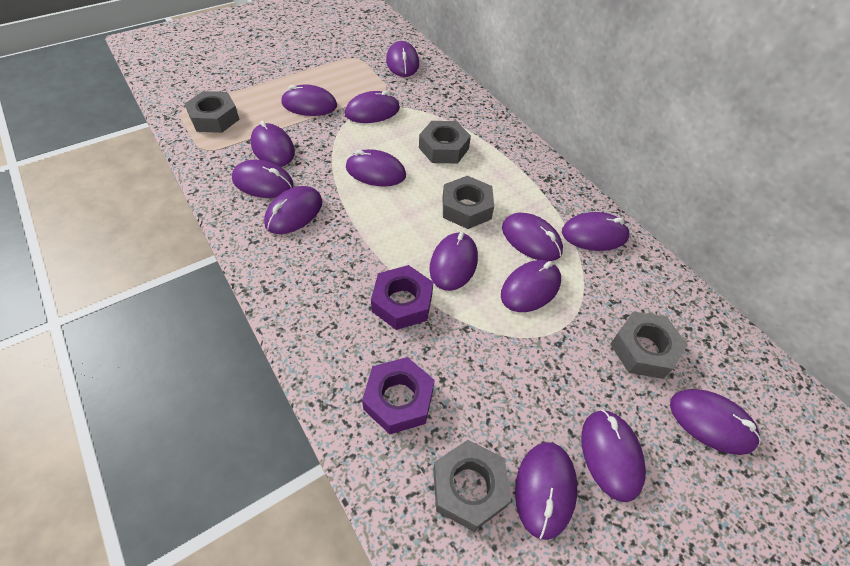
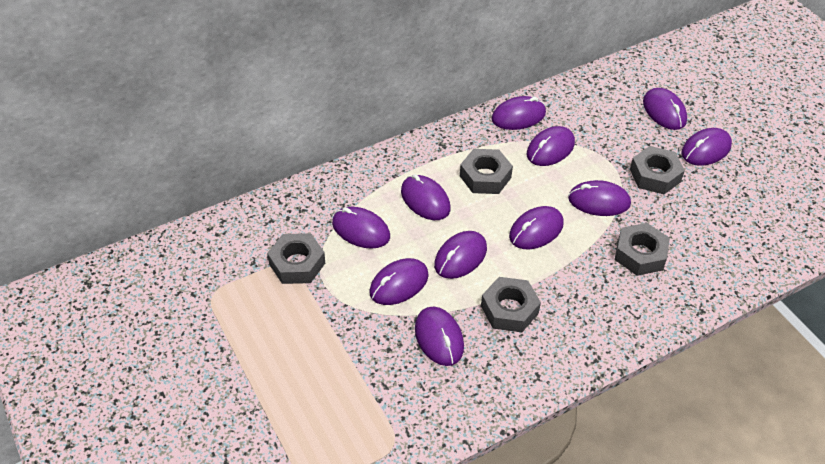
purple mouse: [232,160,294,198] [250,121,295,167] [264,186,322,234] [281,84,337,116] [345,91,400,123] [346,149,406,187] [386,41,419,77] [429,232,478,291] [501,260,561,312] [502,213,563,261] [515,442,577,540] [562,212,630,251] [581,409,646,502] [670,389,761,455] = 14 -> [332,207,390,249] [369,258,429,305] [401,174,451,220] [415,306,464,366] [434,231,487,279] [492,96,546,130] [509,206,564,249] [527,126,575,166] [568,180,631,216] [643,88,687,130] [681,128,732,166] = 11
purple nut: [362,357,435,434] [371,265,433,330] = 2 -> none = 0

